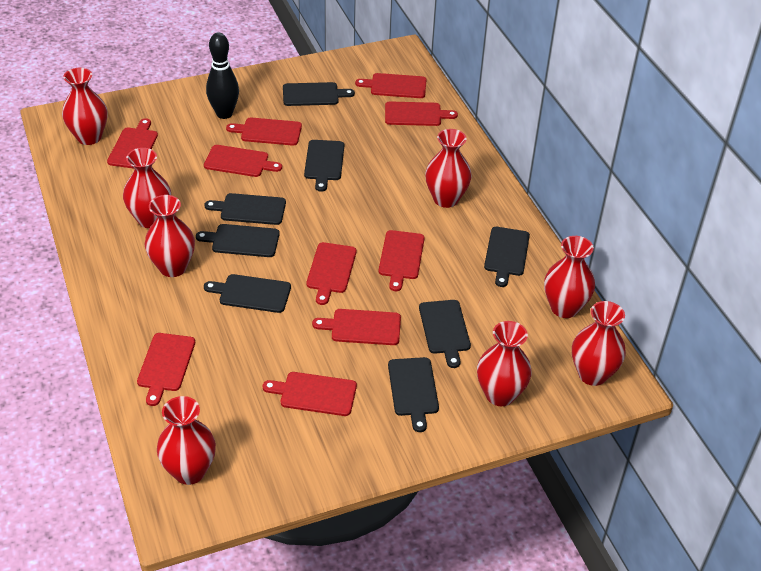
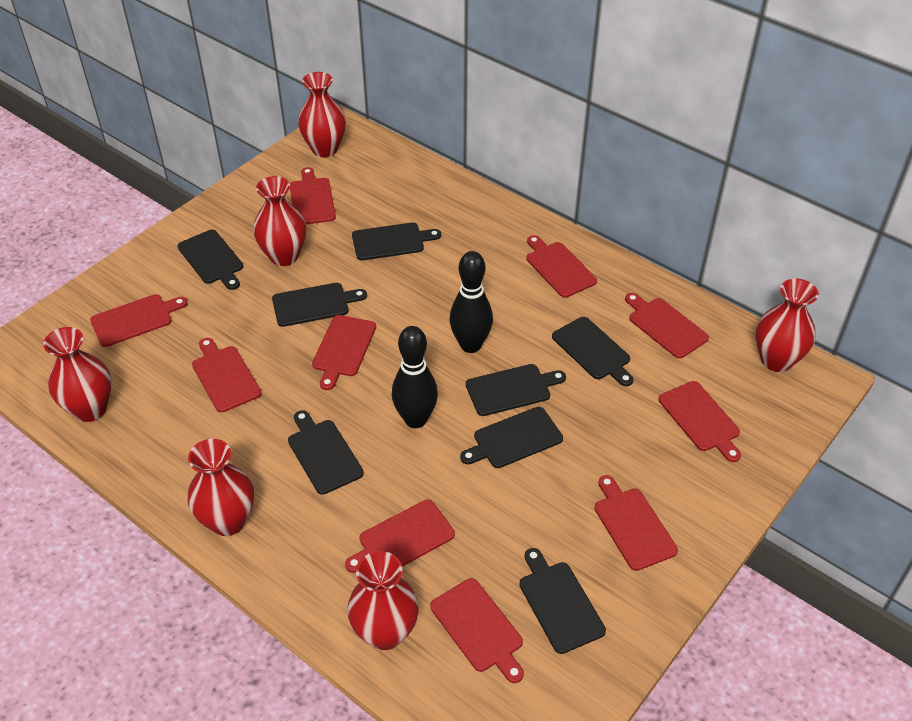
black bowling pin: [206,33,239,119] = 1 -> [392,326,438,428] [450,251,493,353] = 2
red vase: [62,68,107,145] [123,148,171,228] [145,195,195,277] [157,396,216,485] [425,129,471,208] [477,321,531,406] [544,236,595,318] [572,301,626,386] = 8 -> [43,327,112,422] [188,439,254,536] [253,176,306,266] [298,72,346,157] [347,551,419,650] [755,278,819,372] = 6

